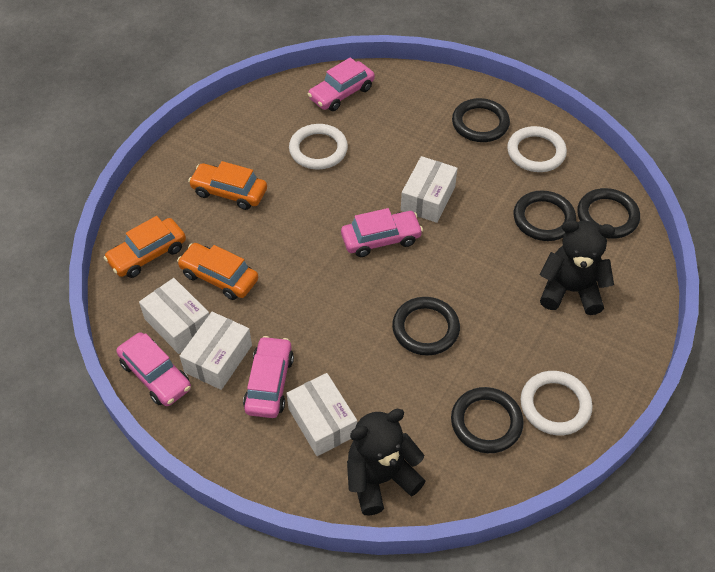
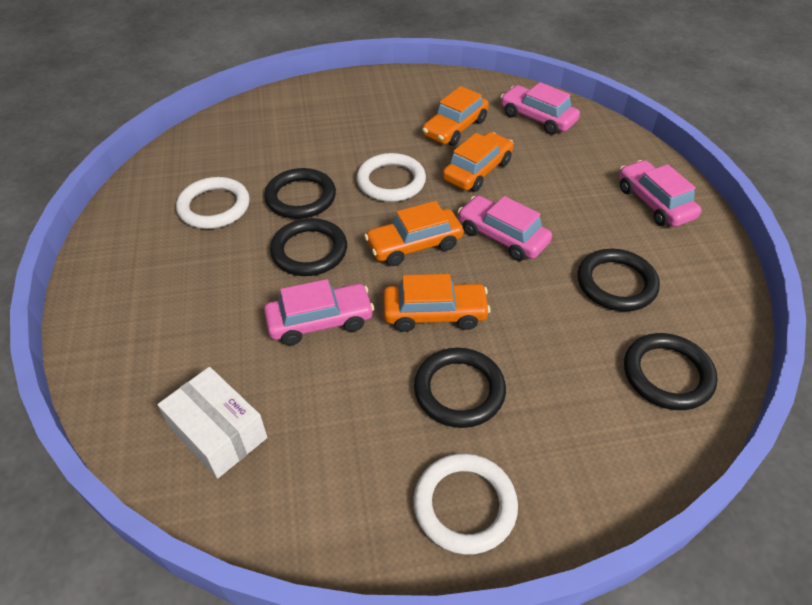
black teddy bear: [347,409,426,516] [540,220,615,315] = 2 -> none = 0
orange car: [104,216,186,278] [177,243,258,300] [188,161,267,210] = 3 -> [364,201,463,266] [383,274,491,332] [422,86,489,146] [442,132,514,192] = 4
white box: [139,278,209,354] [180,312,252,390] [287,373,357,456] [401,156,458,223] = 4 -> [158,367,267,479] = 1

